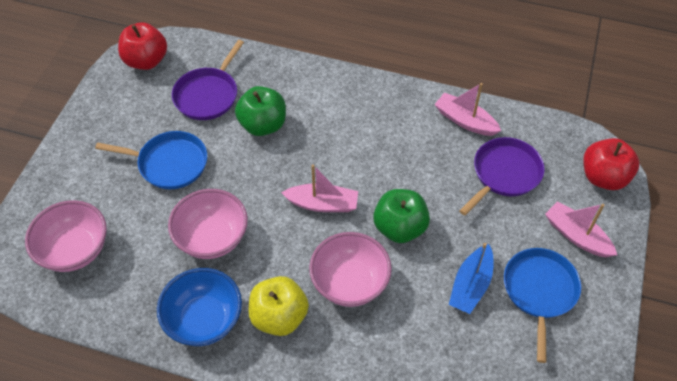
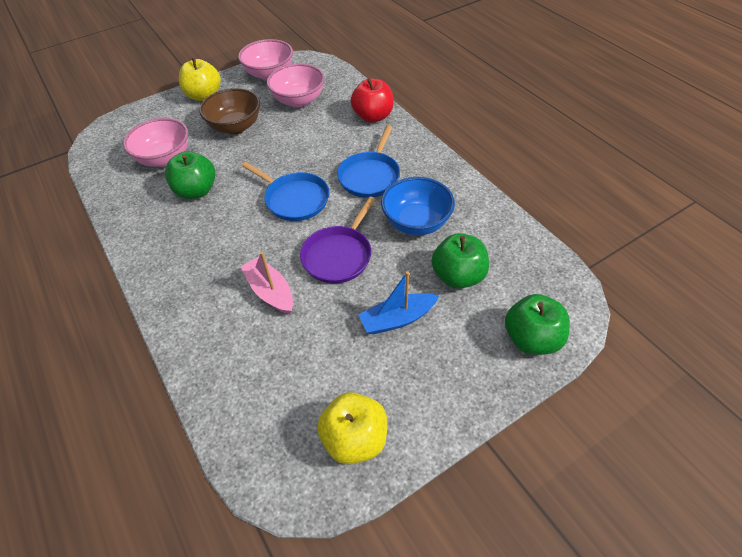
brown bowl: none = 0 -> [199,88,260,134] = 1
green apple: [235,86,286,136] [373,189,430,243] = 2 -> [165,151,216,199] [431,233,489,289] [505,294,570,355] = 3
pink boat: [281,164,358,212] [434,83,501,136] [545,201,617,257] = 3 -> [241,252,293,314] = 1
purple pan: [172,40,244,120] [459,137,544,215] = 2 -> [300,197,376,283] = 1
red apple: [118,22,167,70] [583,138,639,190] = 2 -> [351,78,394,123] = 1
yellow apple: [249,276,309,336] = 1 -> [179,58,221,101] [317,392,387,465] = 2

